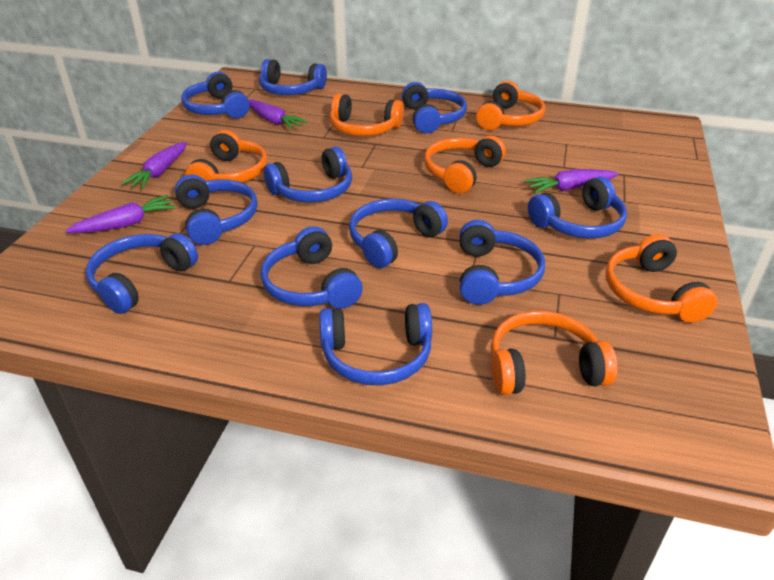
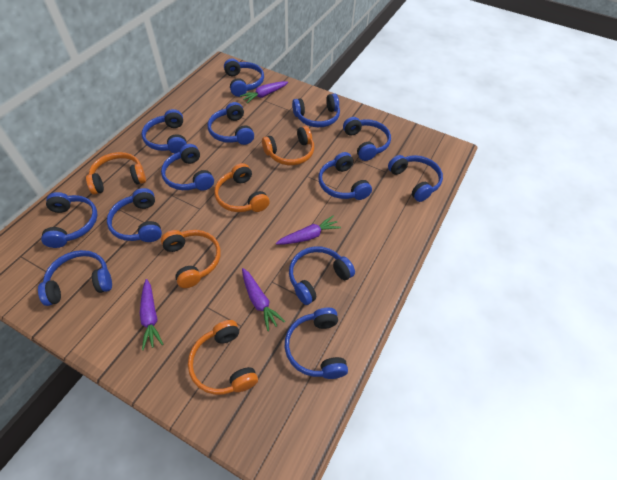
blue headphones: [86,233,198,314] [175,175,258,245] [181,72,250,119] [259,59,327,95] [261,226,363,309] [263,146,352,203] [319,303,432,386] [349,199,448,268] [402,82,467,133] [459,220,545,305] [528,176,627,239] = 11 -> [38,250,112,306] [41,192,98,248] [107,188,162,242] [141,109,187,154] [161,144,214,191] [207,102,254,145] [224,58,264,97] [285,308,348,379] [289,246,355,305] [292,94,340,127] [318,152,372,200] [343,117,391,161] [388,155,443,202] = 13
orange headphones: [185,130,267,183] [330,94,404,136] [424,136,506,194] [476,81,545,130] [491,311,617,395] [606,234,717,323] = 6 -> [86,152,146,195] [161,230,221,288] [188,320,258,395] [214,163,270,212] [262,126,314,165] = 5

